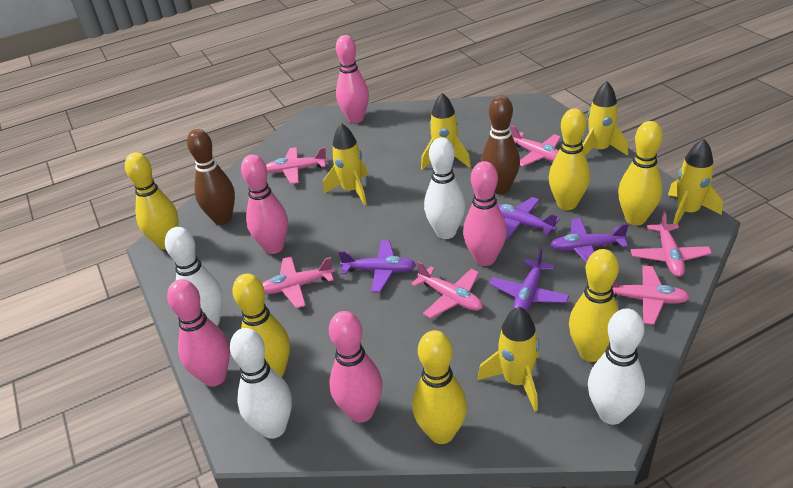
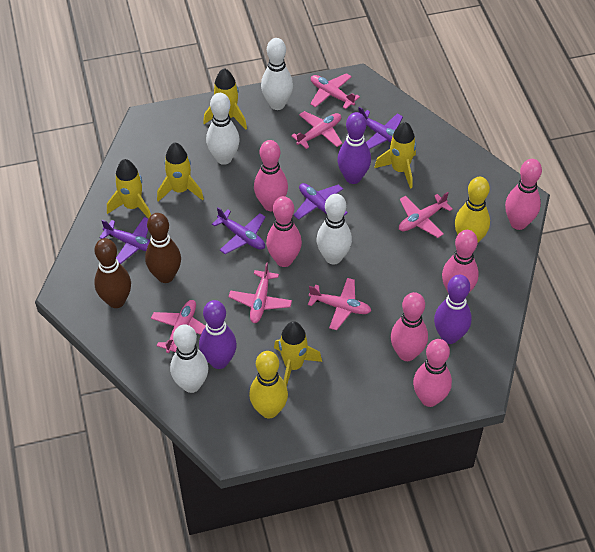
pink bowling pin: [167,279,230,387] [241,154,288,254] [329,311,383,423] [336,35,369,123] [463,161,507,266] = 5 -> [254,140,288,211] [266,196,302,267] [391,292,428,361] [413,339,452,407] [442,230,479,293] [505,159,542,230] = 6
purple bowling pin: none = 0 -> [199,300,237,369] [337,112,371,184] [434,275,472,344] = 3
yellow bowling pin: [125,152,179,250] [232,273,290,377] [412,330,467,444] [549,108,590,210] [569,249,619,362] [618,121,663,225] = 6 -> [249,351,288,419] [455,177,490,242] = 2

